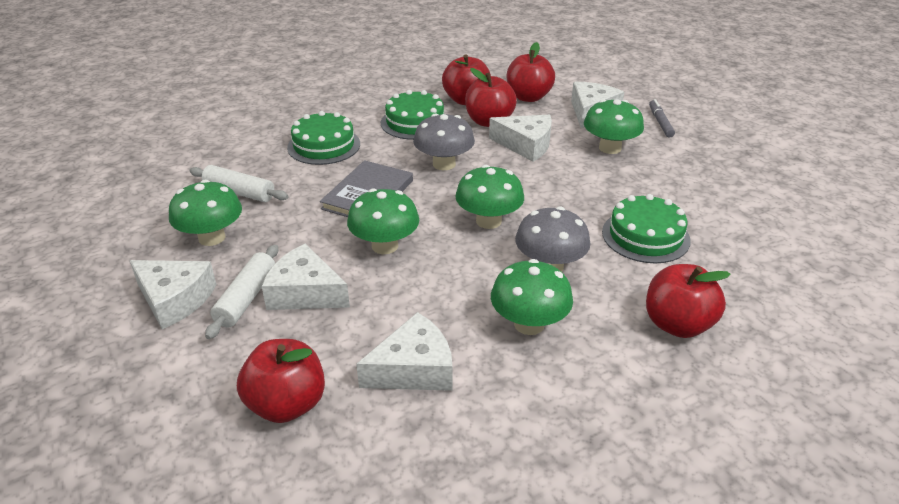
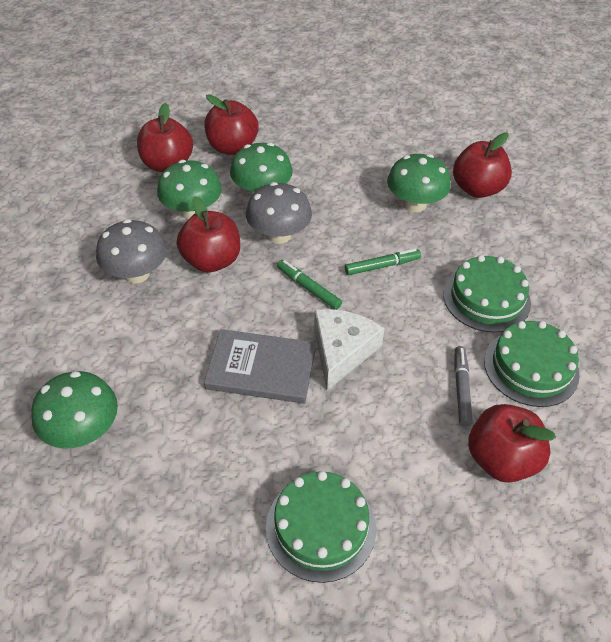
green marker: none = 0 -> [277,260,342,310] [345,249,421,275] = 2
green mushroom: [169,180,242,246] [347,188,419,254] [455,165,524,229] [491,259,573,335] [584,99,644,154] = 5 -> [31,371,118,448] [157,160,222,219] [230,143,293,196] [387,154,451,212] = 4
white cheese: [129,260,217,329] [262,244,350,310] [356,312,452,391] [489,115,552,162] [571,82,624,128] = 5 -> [314,309,385,391] = 1
white rolling pin: [189,165,289,202] [205,245,278,339] = 2 -> none = 0

